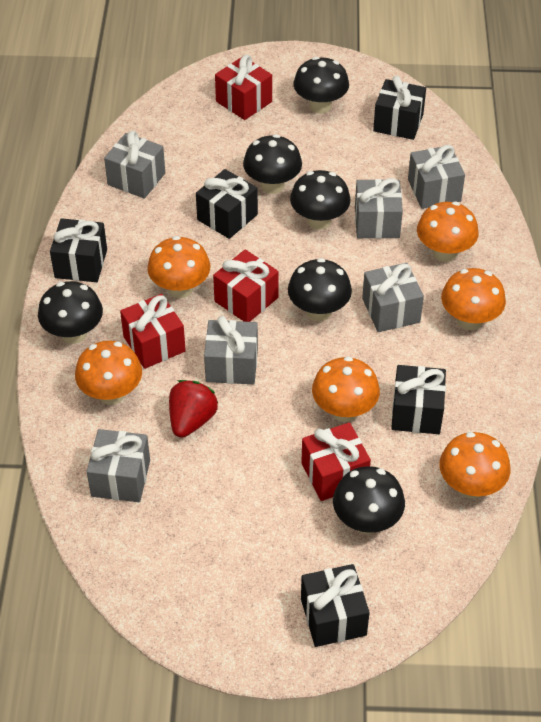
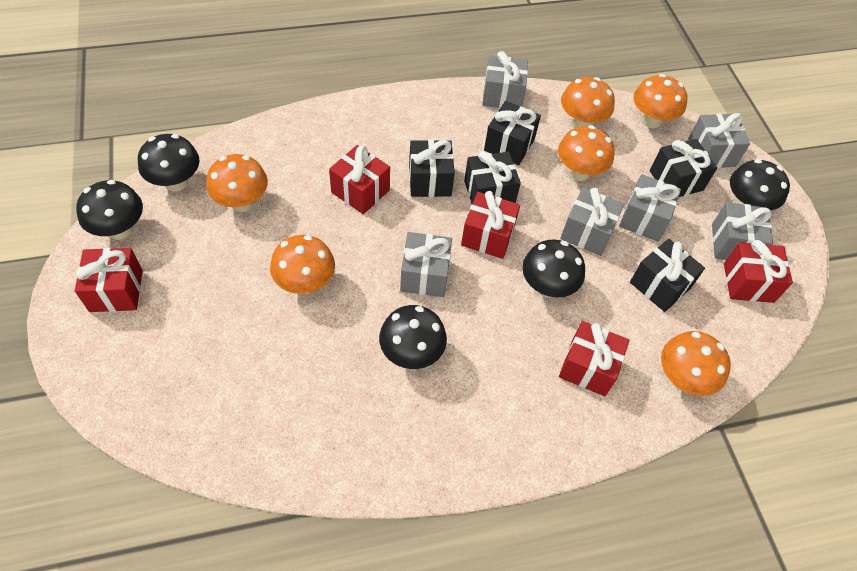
black mushroom: [38,281,103,344] [243,134,302,194] [288,258,352,321] [290,170,351,230] [294,57,349,114] [333,466,405,534] = 6 -> [76,180,143,240] [138,134,199,192] [379,305,447,369] [522,240,585,298] [730,159,790,210] = 5
red gift: [120,294,186,369] [213,249,279,322] [215,55,272,120] [301,422,371,501] = 4 -> [75,248,143,312] [329,145,390,214] [461,191,520,259] [559,321,630,396] [724,240,793,303] = 5
red strawberry: [169,380,218,438] = 1 -> none = 0

